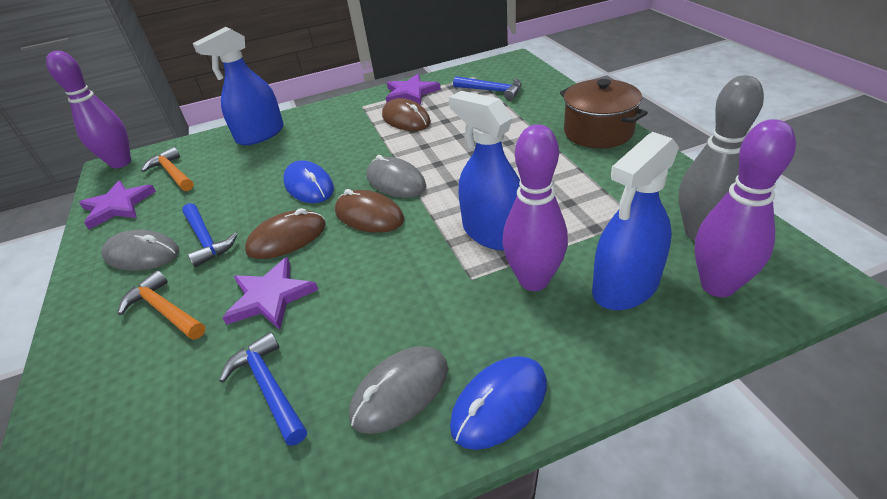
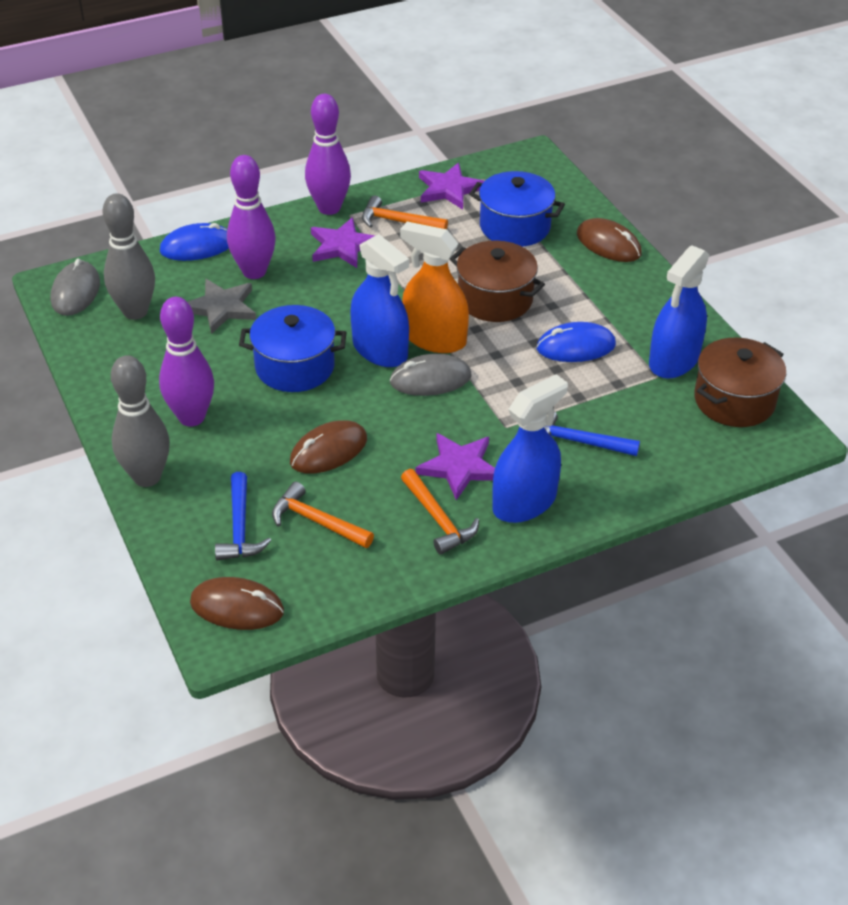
blue hammer: [182,203,237,267] [219,332,307,446] [453,76,522,101] = 3 -> [215,472,271,561] [544,412,640,456] = 2
blue pot: none = 0 -> [239,305,346,392] [469,171,565,247] = 2
brown pot: [560,79,648,148] = 1 -> [450,241,545,322] [694,338,786,427] = 2
grey bowling pin: [679,75,764,241] = 1 -> [103,193,155,320] [111,355,170,487] = 2
grey mouse: [102,230,179,271] [349,346,448,434] [367,155,426,198] = 3 -> [50,259,100,316] [390,354,471,396] = 2
grey star: none = 0 -> [188,279,256,334] = 1
orange hammer: [118,270,205,340] [141,147,194,191] = 2 -> [272,482,374,548] [362,196,448,229] [401,469,479,555] = 3
orange spray bottle: none = 0 -> [400,221,469,353] = 1

